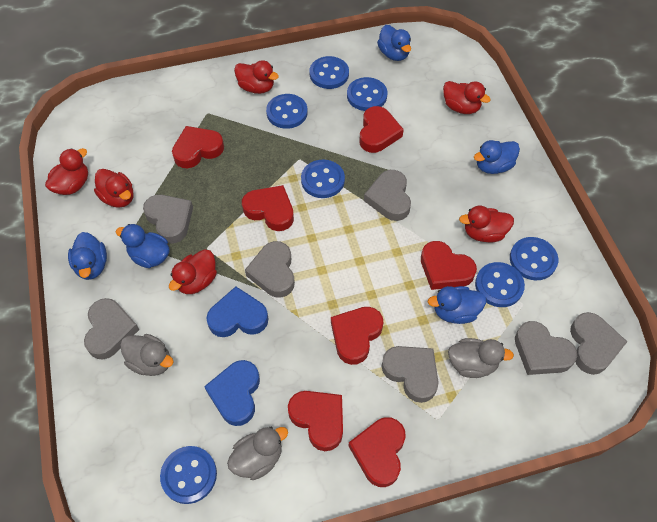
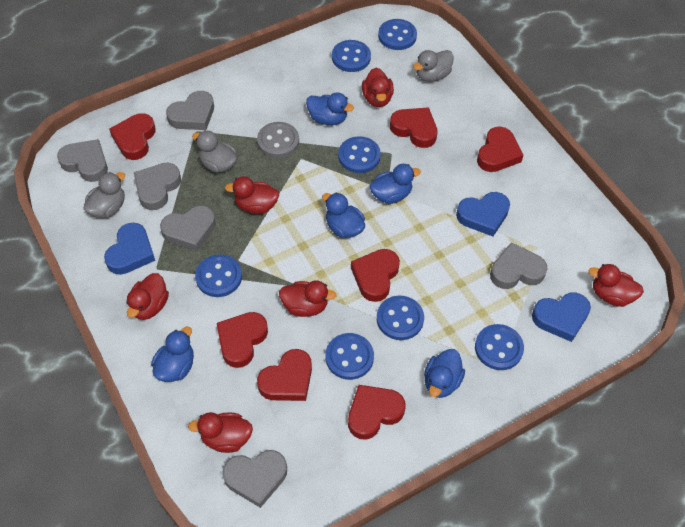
blue heart: [204,360,260,426] [206,286,268,337] = 2 -> [104,223,155,275] [456,192,510,236] [532,292,591,342] = 3
grey button: none = 0 -> [257,122,299,158] = 1
grey heart: [84,298,139,360] [143,195,193,244] [245,241,295,298] [364,170,411,221] [382,346,438,403] [515,321,577,375] [570,312,627,375] = 7 -> [57,139,108,182] [134,163,181,210] [160,205,216,251] [166,91,214,130] [222,450,287,508] [490,242,548,289] = 6

